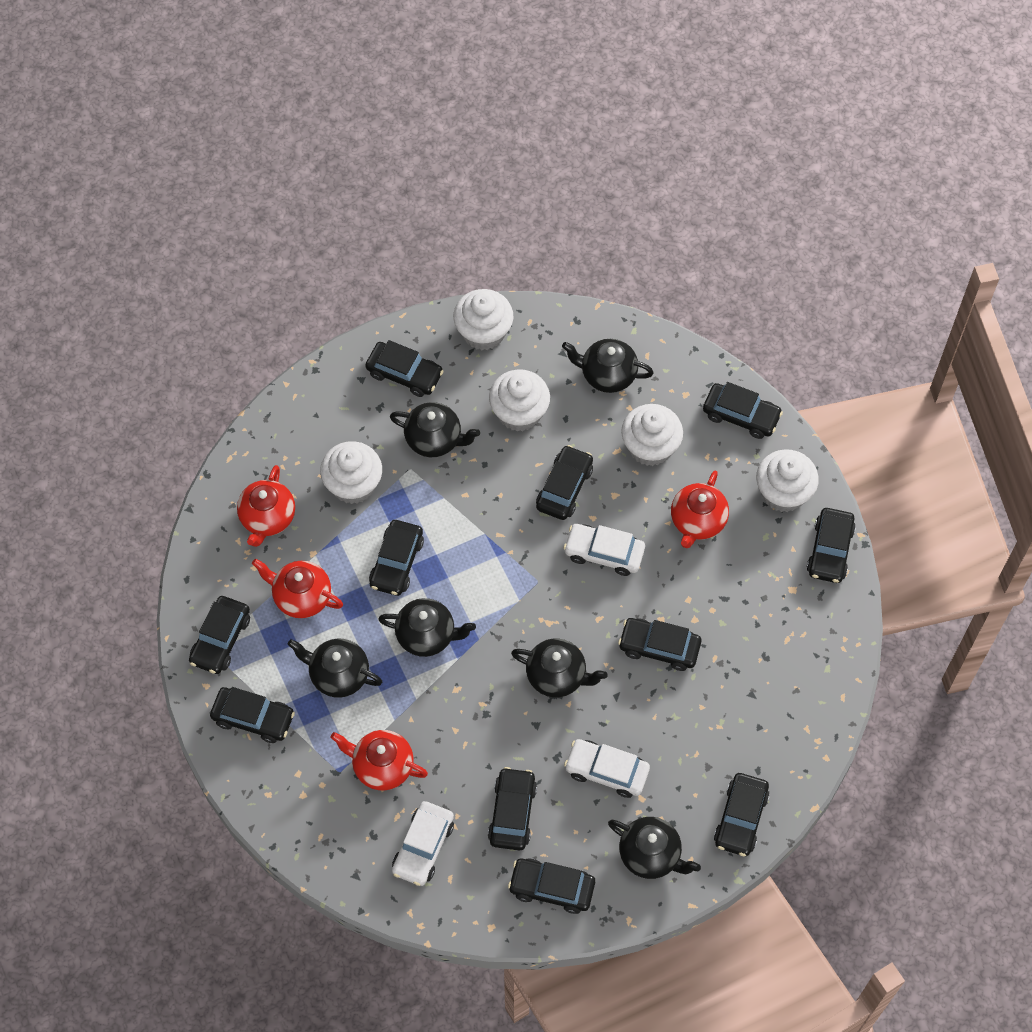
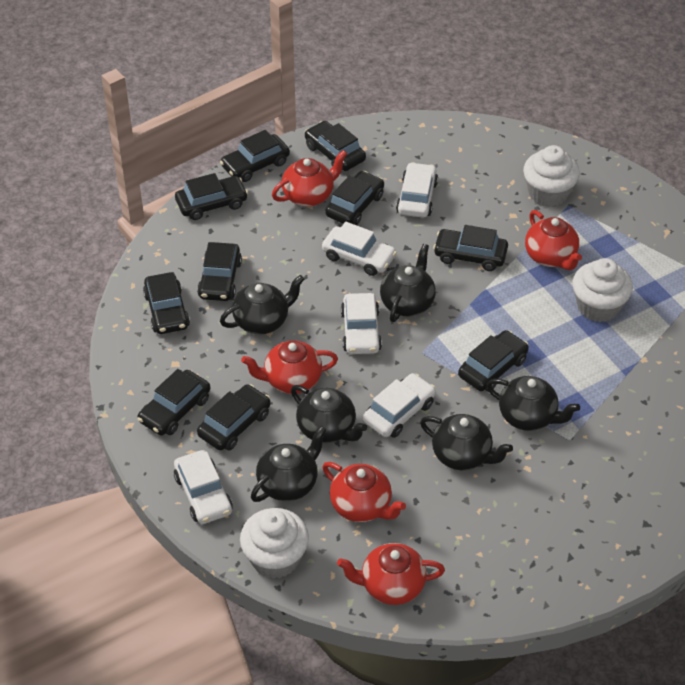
black car: [189,596,250,674] [210,687,295,743] [365,340,444,397] [369,520,424,596] [488,767,537,850] [508,858,595,914] [536,445,593,520] [618,618,701,671] [703,382,783,439] [714,773,769,856] [807,508,856,583] = 11 -> [138,369,210,435] [143,272,190,334] [175,173,248,220] [197,242,242,301] [197,384,271,451] [220,130,290,182] [305,121,366,171] [325,171,384,225] [433,225,508,271] [458,330,529,392] = 10
red teapot: [237,465,295,547] [252,559,343,618] [331,730,428,790] [671,471,729,548] = 4 -> [241,340,338,394] [272,150,347,207] [323,462,406,522] [337,543,445,605] [525,210,582,270] = 5
white car: [392,801,454,886] [563,524,645,576] [564,739,650,798] = 3 -> [174,450,233,524] [322,222,397,276] [341,293,382,354] [363,373,436,438] [396,162,438,217] = 5
white cupcake: [320,441,382,504] [453,289,513,350] [489,369,550,432] [621,404,683,466] [756,449,819,512] = 5 -> [240,508,309,579] [523,145,580,207] [572,258,633,322] = 3

